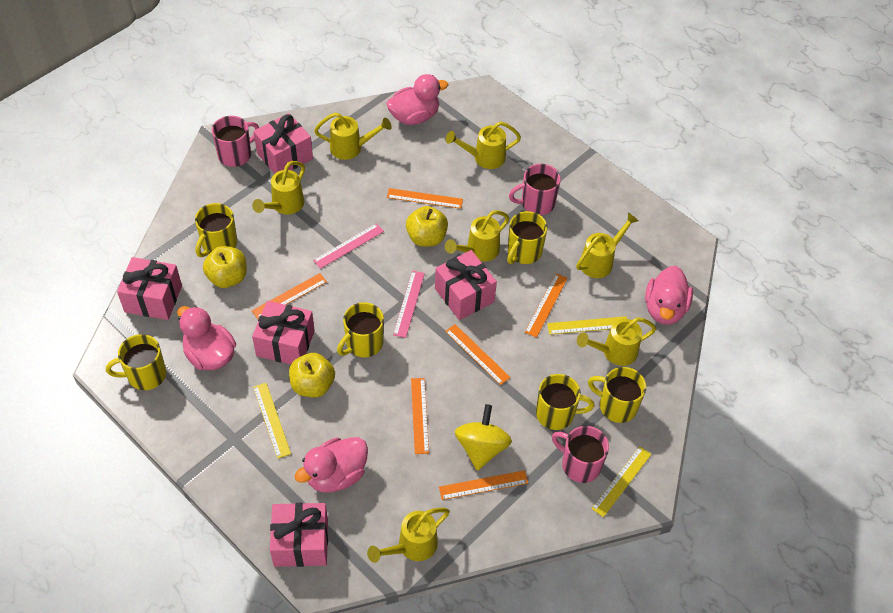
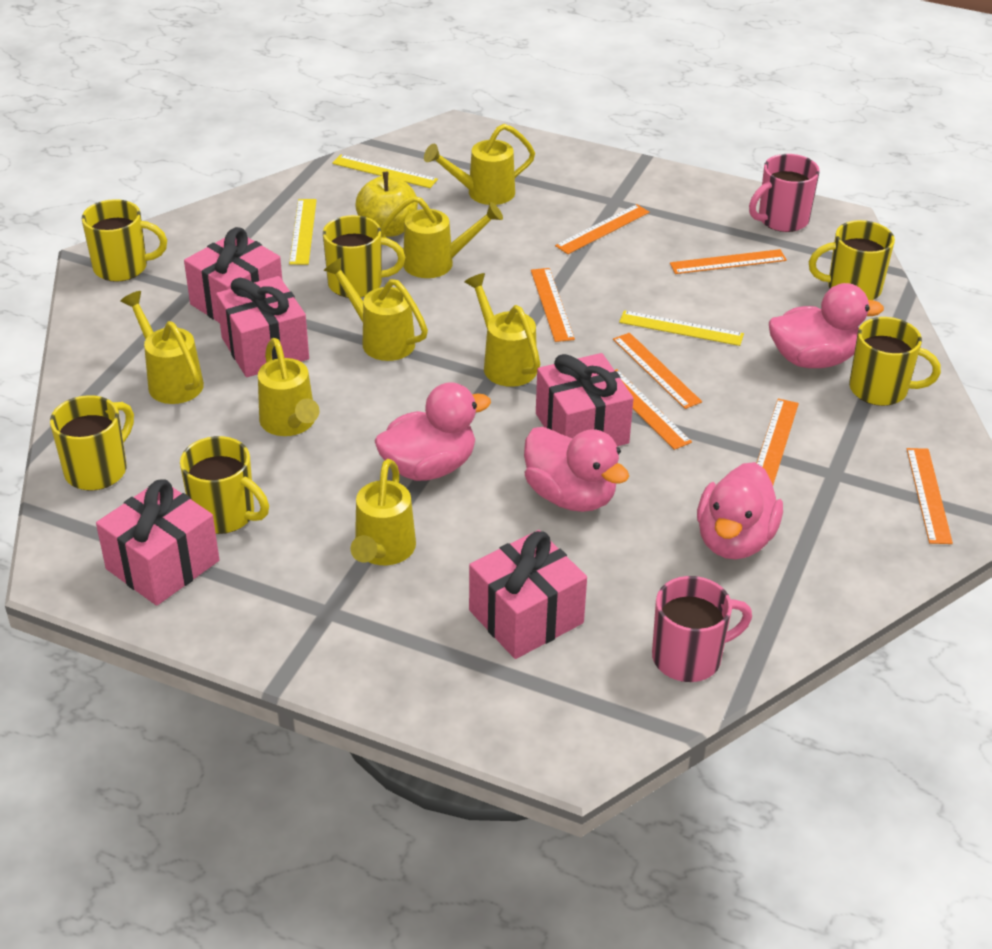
orange ruler: [252,273,327,319] [387,188,463,209] [411,378,429,454] [439,470,528,500] [445,324,510,385] [525,274,568,338] = 6 -> [531,268,575,342] [555,204,649,254] [613,333,702,409] [615,369,692,450] [670,249,787,274] [757,399,799,485] [907,448,953,544] = 7
pink mug: [212,116,259,167] [509,164,561,215] [552,426,609,483] = 3 -> [652,576,752,682] [749,154,820,232] = 2
pink ruler: [313,223,384,269] [393,271,425,338] = 2 -> none = 0
yellow apple: [203,246,247,288] [289,353,335,397] [406,206,448,247] = 3 -> [355,172,418,237] = 1
yellow spinning top: [455,404,512,471] = 1 -> none = 0

